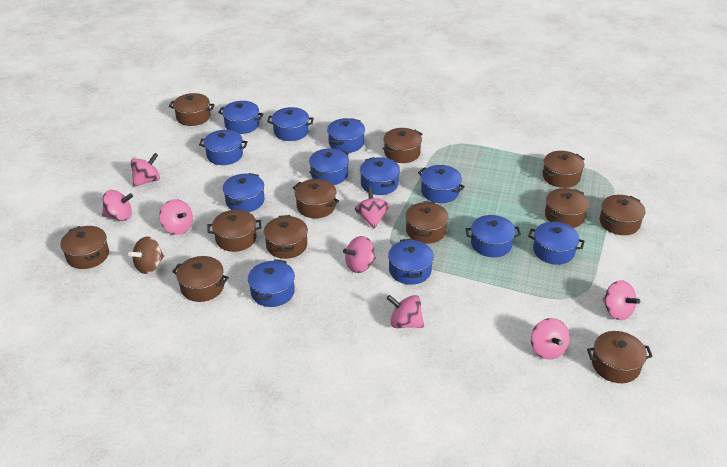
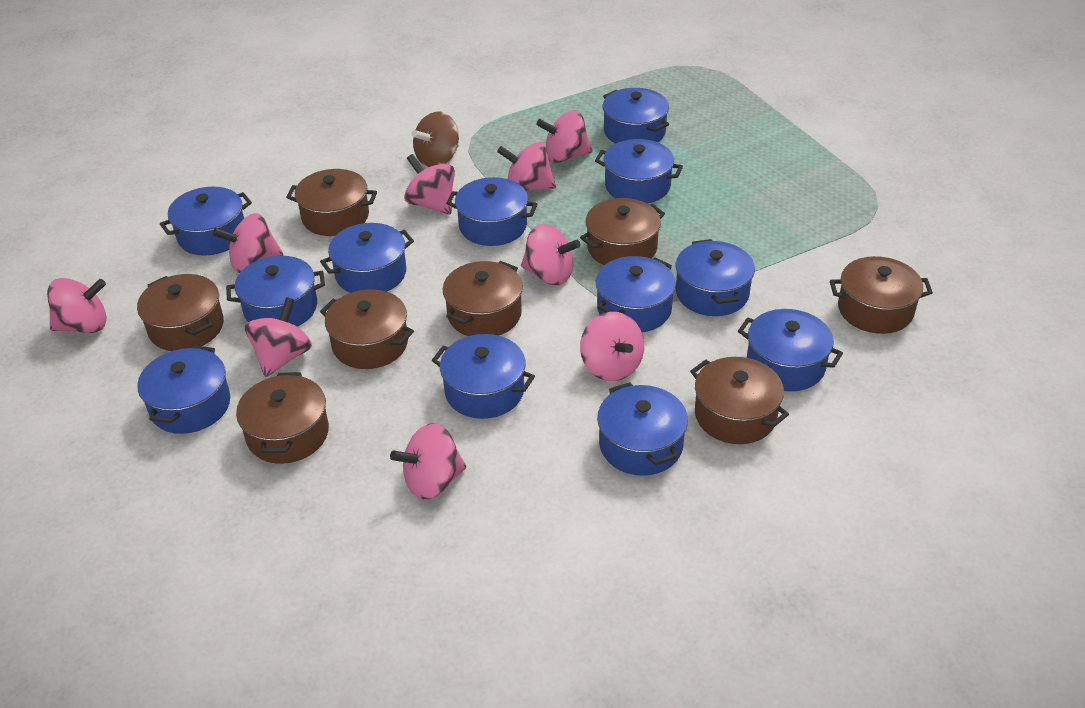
brown pot: [60,226,109,269] [169,93,215,126] [172,256,229,302] [207,210,262,252] [264,215,308,259] [293,179,339,218] [382,128,422,163] [405,201,449,244] [542,151,585,188] [545,188,589,228] [587,331,653,383] [600,195,645,235] = 12 -> [137,274,224,351] [236,372,329,464] [286,169,377,236] [320,290,414,369] [442,261,523,336] [580,198,665,265] [690,357,789,444] [830,256,933,334] = 8
pink spinning top: [102,190,133,221] [131,153,160,187] [159,199,193,235] [343,236,376,273] [355,187,390,229] [387,295,424,328] [531,318,570,359] [603,280,640,320] = 8 -> [47,278,107,333] [213,213,283,273] [245,297,312,377] [390,423,466,499] [404,154,455,215] [497,142,556,191] [521,224,580,285] [536,111,592,163] [580,312,644,381] = 9

